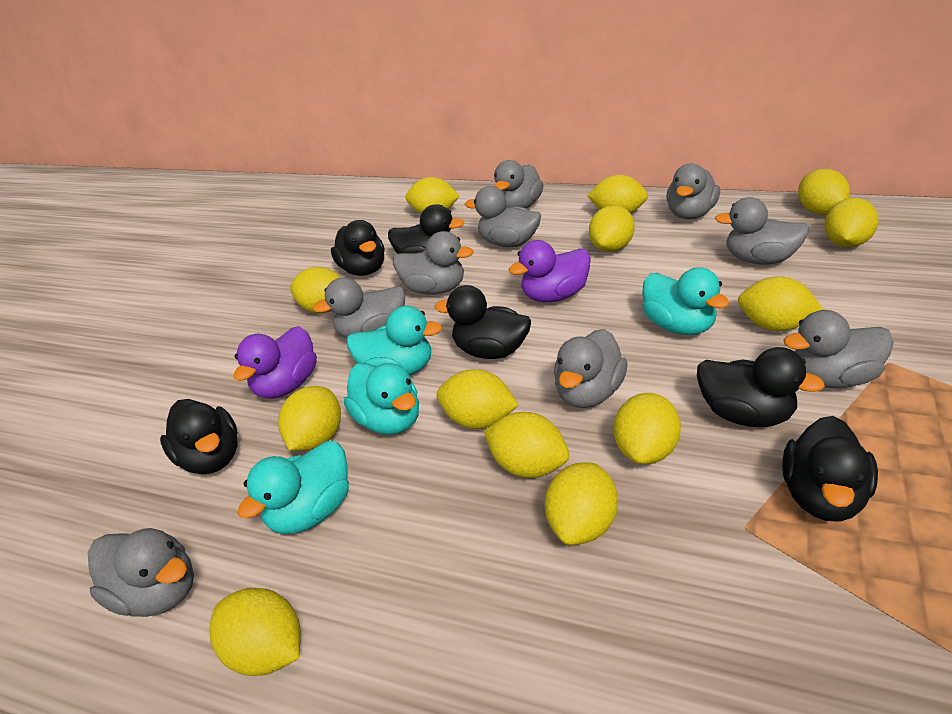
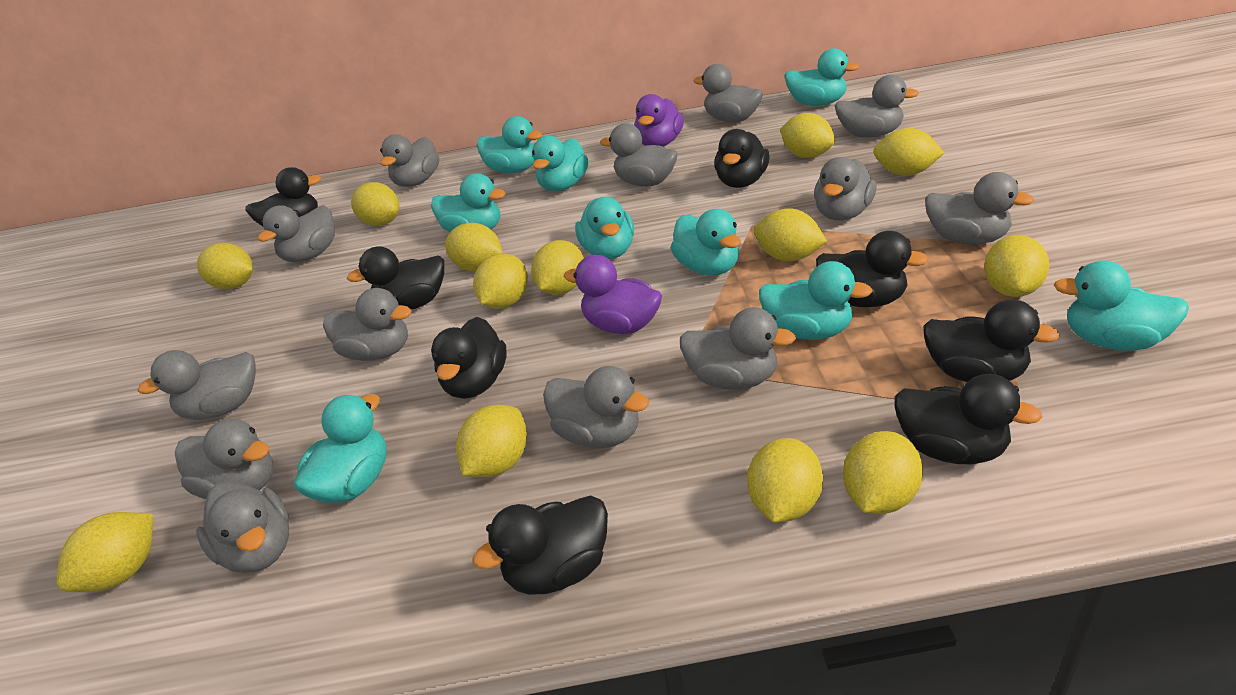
black duck: [160,399,238,474] [331,220,384,276] [388,204,464,254] [435,285,531,359] [697,347,825,427] [782,416,878,522] = 6 -> [245,167,321,226] [347,246,444,310] [431,317,507,399] [472,496,608,595] [714,129,769,188] [816,231,929,307] [895,374,1042,464] [923,299,1060,382] = 8
grey duck: [88,528,194,617] [313,277,405,338] [393,231,474,295] [465,186,541,247] [494,160,544,209] [554,329,628,408] [666,163,720,219] [715,197,809,265] [783,310,894,388] = 9 -> [137,350,256,420] [175,419,273,499] [196,480,289,573] [257,205,335,262] [323,288,412,361] [380,134,439,187] [543,366,649,448] [600,123,678,187] [680,307,796,390] [693,64,763,122] [814,157,876,220] [835,75,919,138] [925,172,1035,245] = 13
turquoise duck: [237,441,349,534] [344,363,419,435] [347,306,442,376] [642,267,729,335] = 4 -> [294,394,387,503] [431,173,506,232] [477,116,542,174] [532,136,589,191] [575,197,634,259] [671,209,741,275] [759,261,873,340] [785,48,859,106] [1054,261,1189,351] = 9

